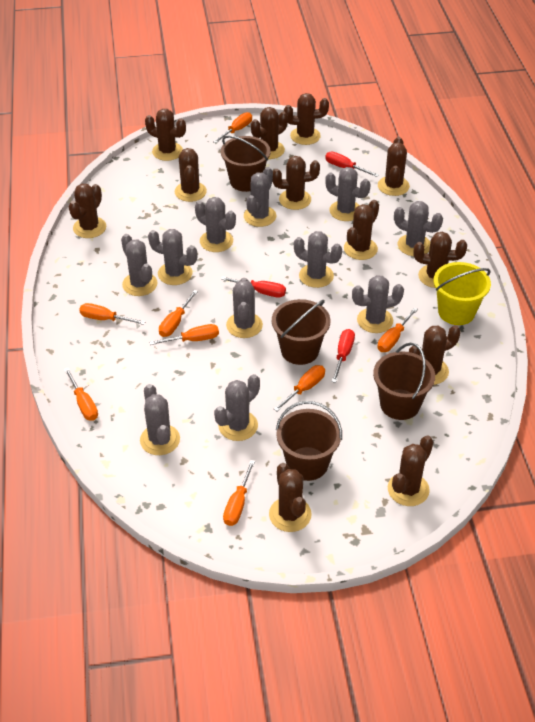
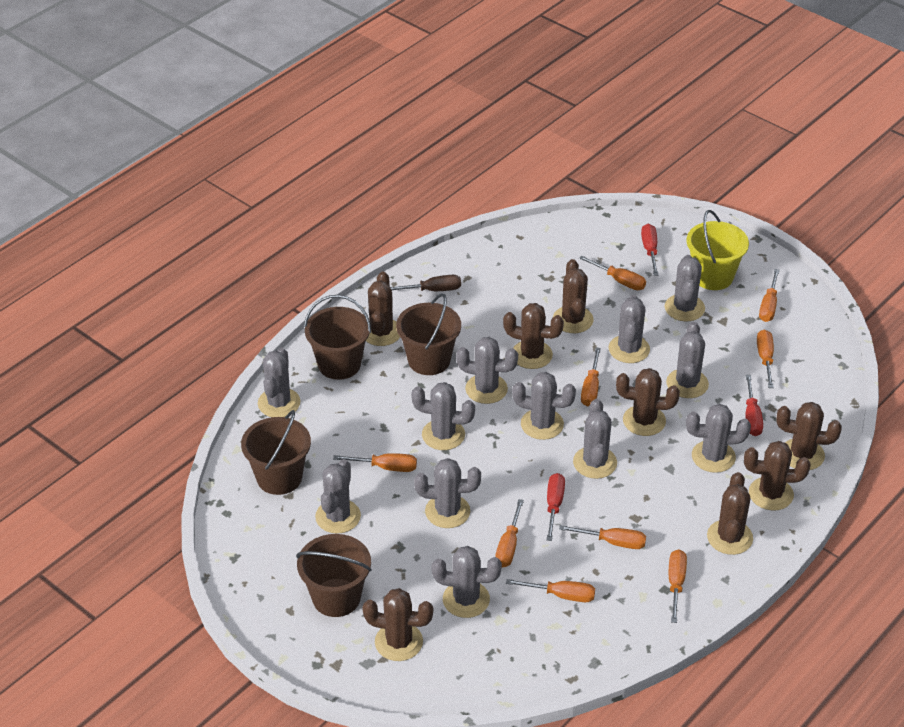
brown cactus: [69,184,106,238] [145,109,186,161] [175,148,207,202] [251,107,288,159] [269,463,312,532] [272,156,320,210] [284,93,329,145] [344,200,379,260] [378,137,410,196] [388,436,434,506] [409,325,461,385] [414,232,467,288] = 12 -> [362,588,433,661] [366,272,400,346] [503,303,564,369] [553,259,593,333] [616,368,680,436] [707,472,753,555] [744,441,811,511] [776,402,842,470] = 8
brown screwdriver: none = 0 -> [390,275,461,291] = 1
grey cactus: [121,234,157,296] [140,384,180,455] [148,229,197,285] [195,197,236,252] [214,374,260,441] [226,278,263,338] [244,167,276,227] [294,231,342,288] [325,167,371,221] [352,275,404,333] [394,201,443,256] = 11 -> [258,348,300,417] [315,459,361,534] [411,382,475,450] [414,458,481,528] [432,546,502,618] [456,337,518,404] [512,372,576,440] [573,399,617,479] [609,295,650,363] [665,255,705,321] [666,322,709,398] [686,404,751,473] = 12
orange screwdriver: [64,368,98,421] [79,303,145,325] [149,324,219,345] [159,290,198,337] [213,112,252,143] [223,460,255,526] [274,365,325,411] [377,307,418,352] = 8 -> [333,453,417,472] [495,499,524,568] [506,579,595,602] [559,525,646,549] [579,255,646,290] [581,347,601,406] [669,550,687,623] [757,330,774,388] [759,269,779,322] = 9

